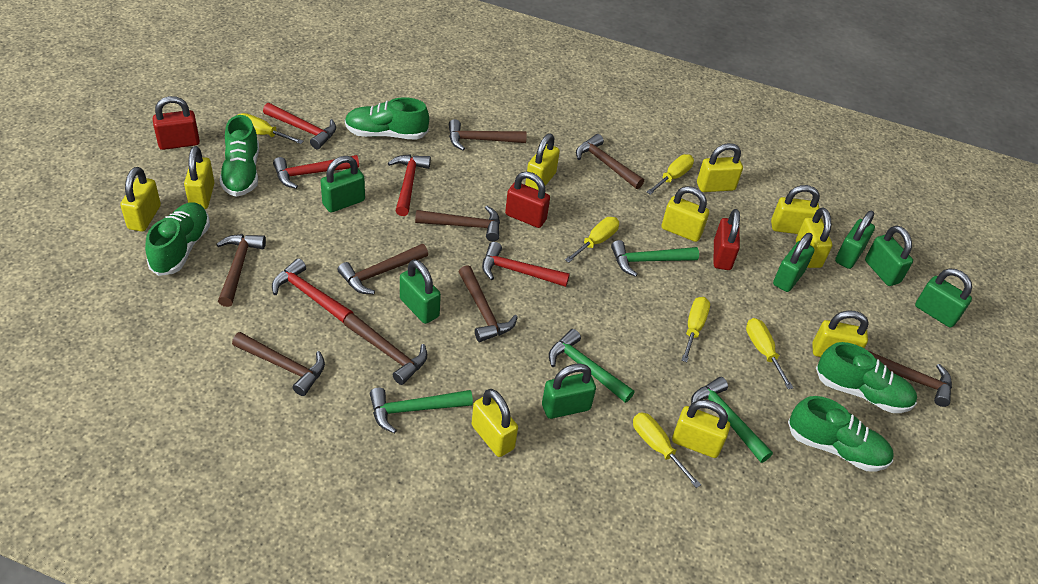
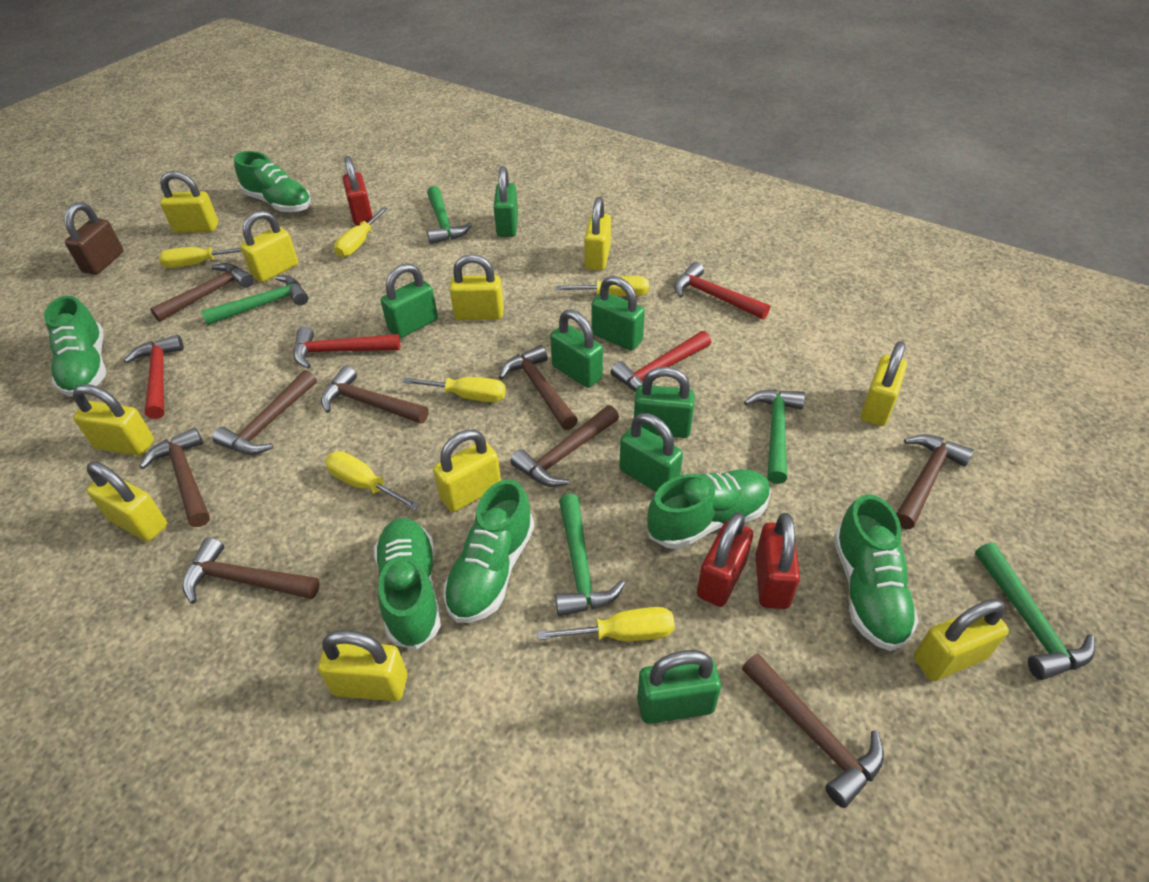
brown padlock: none = 0 -> [64,202,124,275] = 1
green hammer: [370,388,473,434] [549,329,634,403] [611,240,699,277] [691,377,773,463] = 4 -> [201,275,309,325] [427,186,472,244] [555,494,625,616] [744,389,805,484] [975,542,1095,680] = 5
green shoe: [145,202,210,276] [220,115,259,197] [345,97,429,140] [788,396,894,471] [816,342,917,413] = 5 -> [44,296,106,396] [234,151,312,212] [374,518,441,649] [443,479,534,623] [647,469,771,549] [834,494,919,651] = 6
red hammer: [263,103,336,149] [272,258,353,323] [273,155,359,189] [388,155,431,216] [482,242,570,287] = 5 -> [124,335,184,419] [294,327,400,369] [610,331,711,392] [674,262,770,319] = 4

